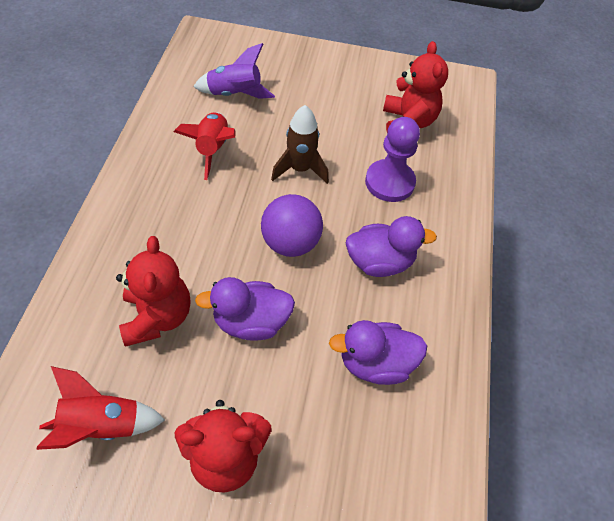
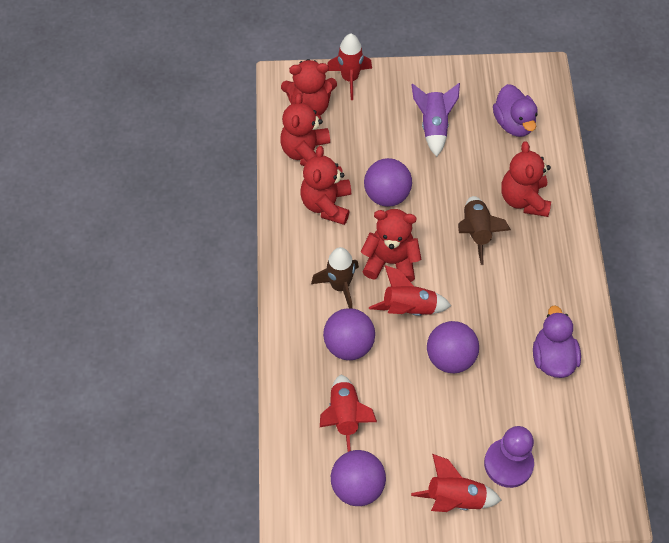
brown rocket: [271,105,329,184] = 1 -> [311,247,359,308] [458,196,511,265] = 2
purple ball: [261,194,323,257] = 1 -> [323,308,375,360] [331,450,386,506] [364,158,412,207] [427,321,479,373] = 4
purple duck: [195,277,295,341] [329,320,427,385] [346,216,437,277] = 3 -> [493,84,538,137] [533,305,581,378] = 2
red rocket: [36,366,165,450] [174,112,236,180] = 2 -> [320,375,377,452] [327,34,372,100] [369,265,451,316] [411,454,502,512] = 4
red teddy bear: [116,236,190,347] [175,400,272,493] [383,41,448,131] = 3 -> [280,93,330,166] [281,59,337,116] [300,146,351,225] [361,209,421,282] [501,141,551,217] = 5

